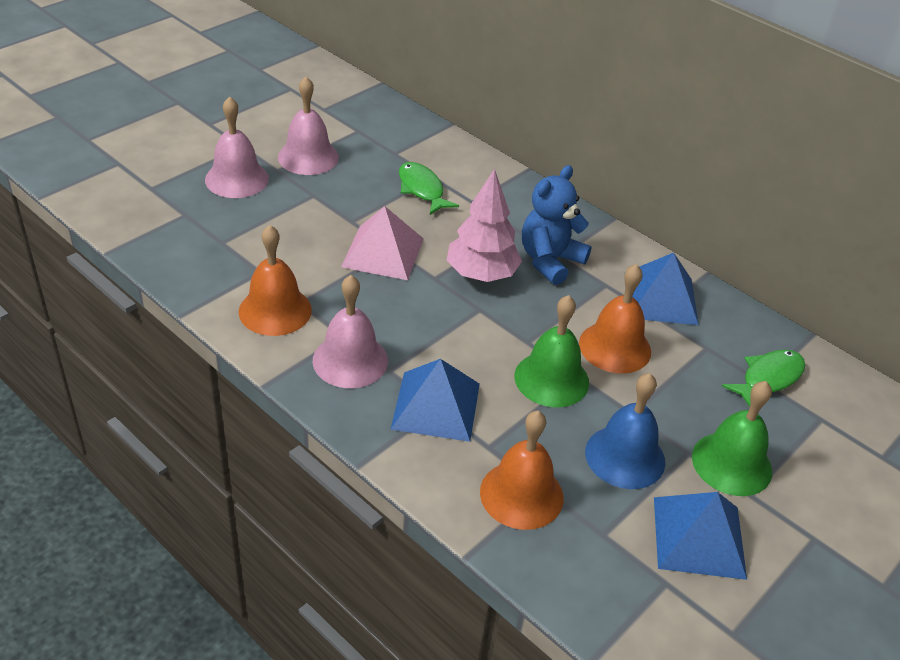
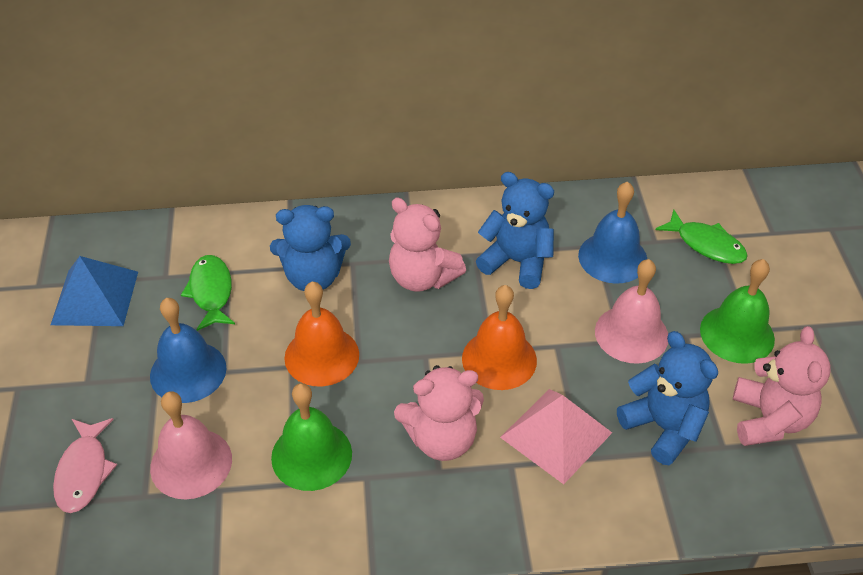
blue bell: [585,373,665,489] = 1 -> [150,298,226,403] [578,182,647,284] = 2
blue pyramid: [390,359,480,442] [624,253,699,325] [654,492,747,580] = 3 -> [51,256,138,326] = 1
blue teddy bear: [522,165,592,285] = 1 -> [270,205,351,291] [476,172,554,289] [617,331,718,465] = 3
orange bell: [238,225,312,336] [480,411,563,530] [579,264,651,374] = 3 -> [284,282,359,386] [462,285,537,390] = 2
pink bell: [205,96,269,198] [278,76,339,175] [313,275,388,388] = 3 -> [150,391,232,499] [595,259,668,364] = 2
pink fish: none = 0 -> [53,418,117,513] = 1
pink teddy bear: none = 0 -> [389,198,466,292] [394,365,484,461] [733,326,831,446] = 3
pink tree: [447,169,522,282] = 1 -> none = 0

